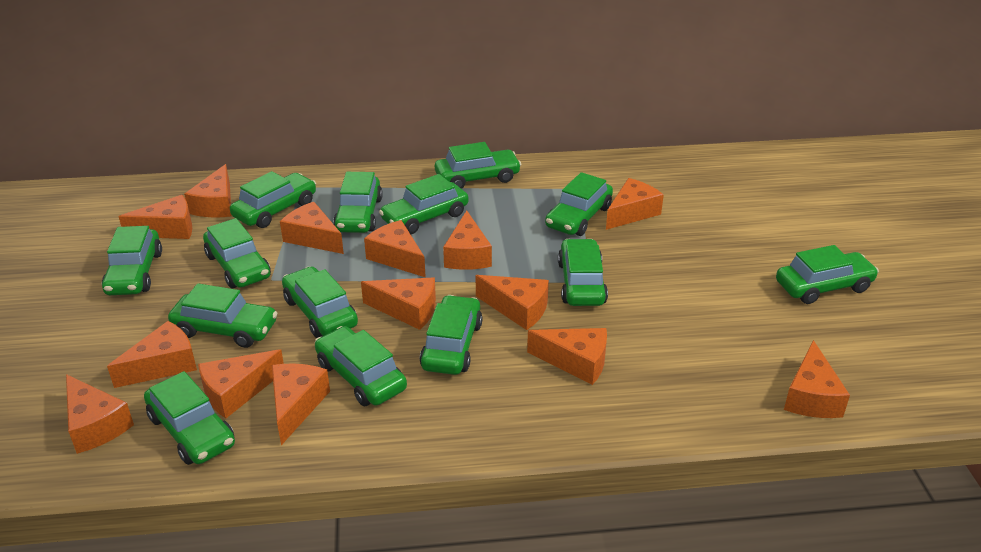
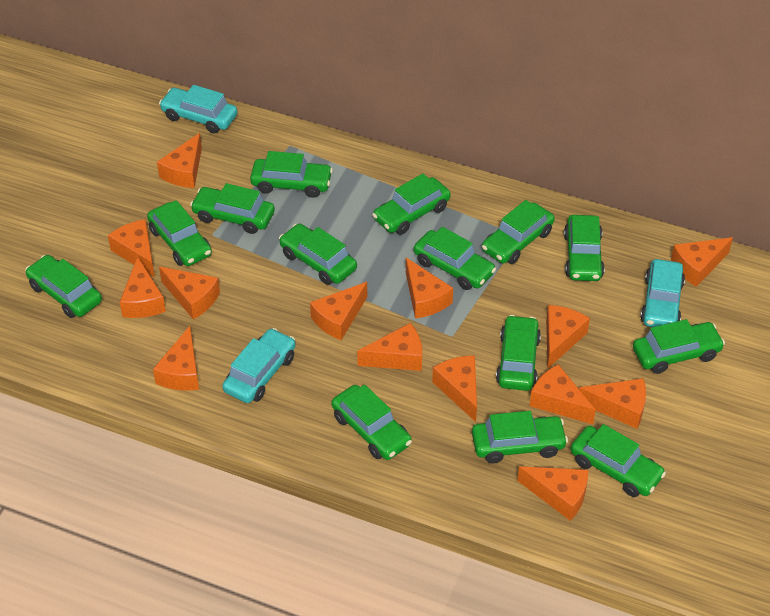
turquoise car: none = 0 -> [159,85,237,134] [222,328,296,403] [640,259,685,327] = 3

